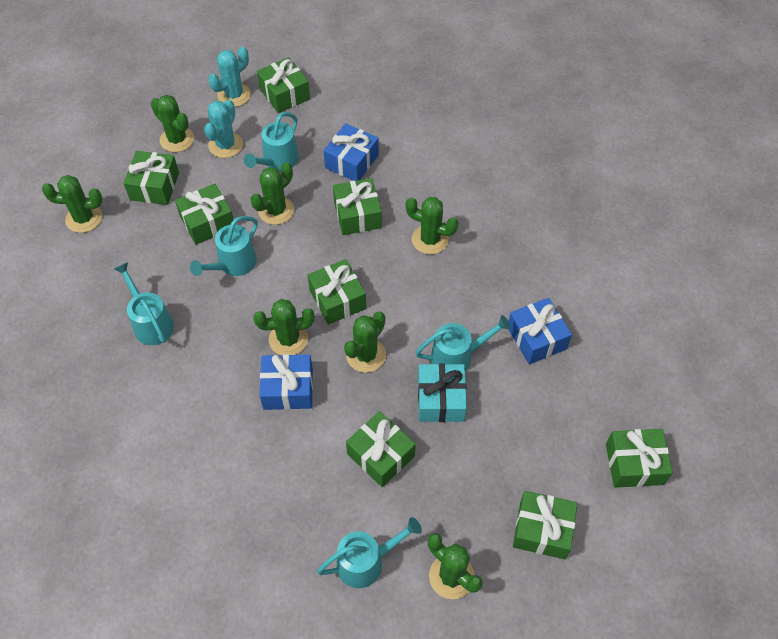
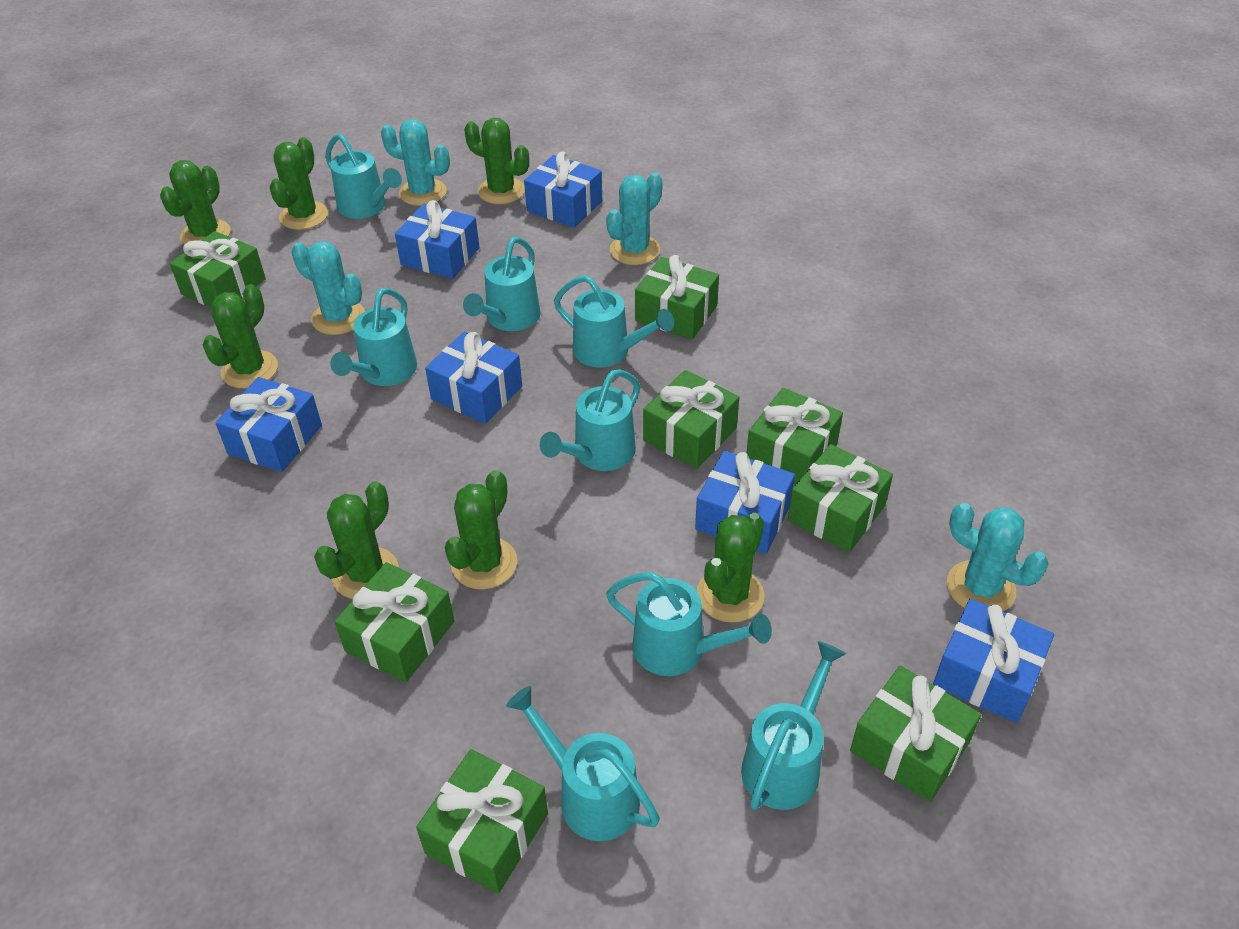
blue gift: [260,354,313,410] [323,123,379,181] [508,298,572,364] = 3 -> [215,377,322,472] [395,200,480,279] [425,332,522,424] [524,152,602,228] [695,451,795,554] [933,599,1054,723] = 6
turquoise cactus: [204,99,243,158] [208,47,251,107] = 2 -> [292,241,365,335] [381,119,450,206] [606,172,663,265] [947,503,1049,612] = 4
turquoise gift: [418,363,467,422] = 1 -> none = 0
turquoise watering can: [114,262,174,345] [190,216,258,276] [244,112,299,171] [317,517,422,588] [415,315,511,371] = 5 -> [325,133,402,219] [330,288,417,386] [463,237,541,331] [506,686,660,841] [540,369,640,471] [554,275,674,368] [606,572,772,676] [741,641,846,810] = 8

